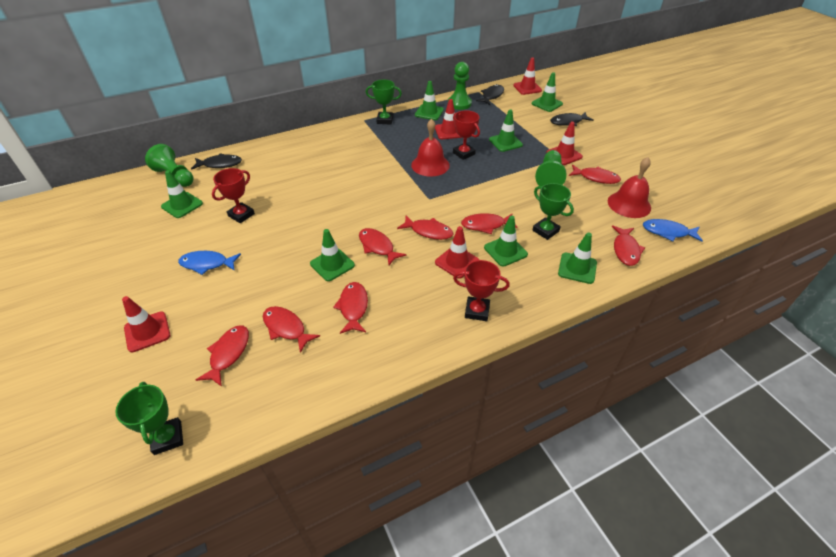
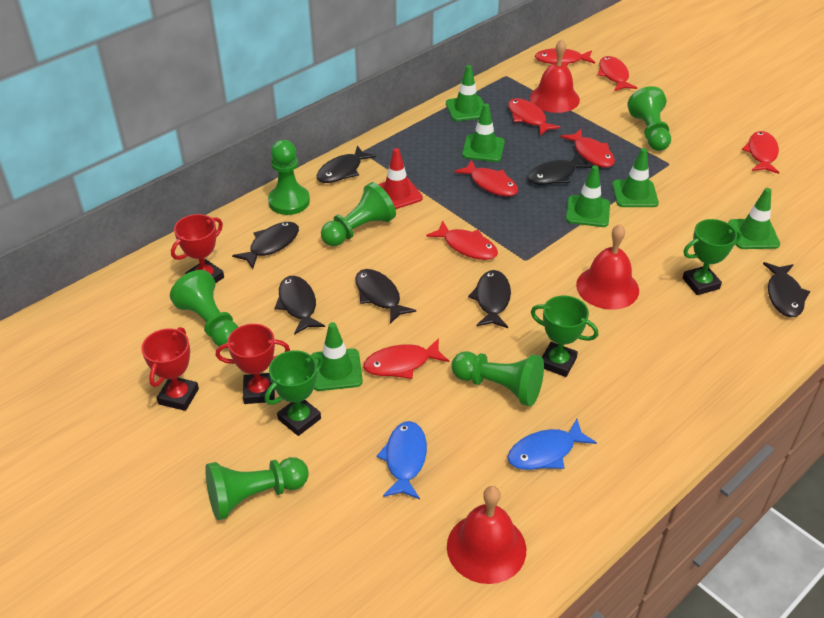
black fish: [191,153,242,170] [476,84,504,105] [550,112,594,126] = 3 -> [232,222,299,269] [275,276,325,335] [317,146,376,183] [355,269,416,324] [468,270,511,328] [527,154,592,185] [763,262,810,317] = 7
green pawn: [145,144,194,187] [448,62,472,110] [535,150,566,186] = 3 -> [170,270,238,348] [205,457,309,520] [268,140,310,215] [321,182,396,246] [451,351,544,407] [627,86,671,151] = 6
green traffic cone: [161,170,203,218] [310,229,355,281] [415,81,444,120] [484,216,528,266] [489,109,523,152] [532,72,563,112] [558,233,597,284] = 7 -> [311,322,363,391] [446,65,484,121] [462,104,505,162] [566,165,610,227] [612,148,659,207] [728,188,780,249] = 6
red bell: [411,119,450,177] [608,157,651,218] = 2 -> [447,486,526,584] [530,39,580,113] [576,224,639,310] = 3
red traffic cone: [122,296,170,352] [435,99,462,139] [435,226,479,279] [513,57,542,95] [546,122,583,165] = 5 -> [378,148,423,209] = 1

